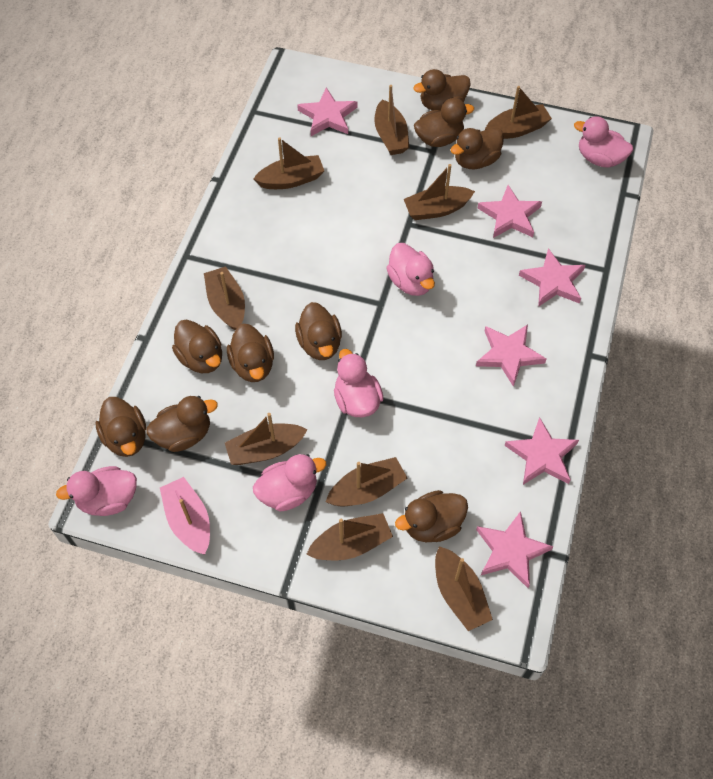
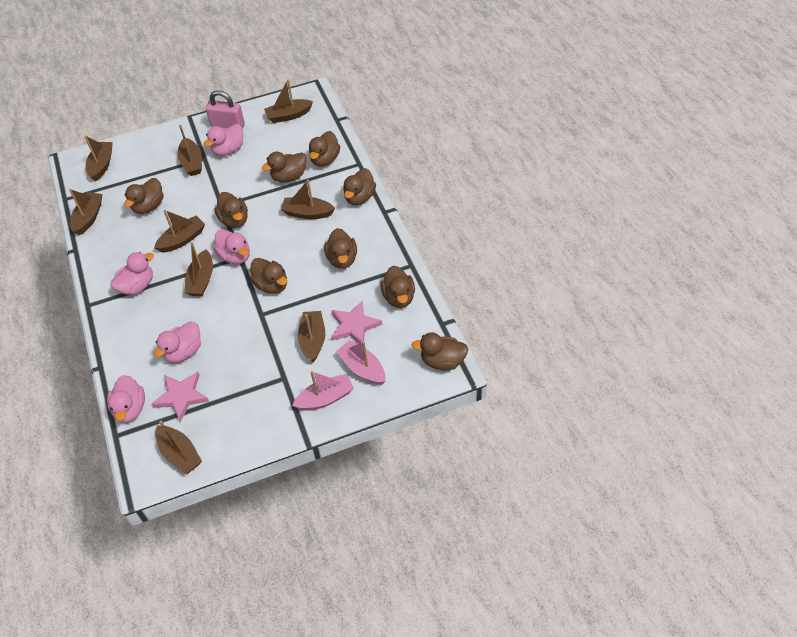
pink boat: [160,477,210,555] = 1 -> [292,371,354,411] [336,340,385,385] = 2
pink padlock: none = 0 -> [206,90,245,128] = 1
pink star: [297,88,357,136] [476,325,546,387] [476,511,553,588] [477,185,542,238] [504,417,579,485] [519,248,586,307] = 6 -> [152,371,209,422] [331,301,382,343] = 2

